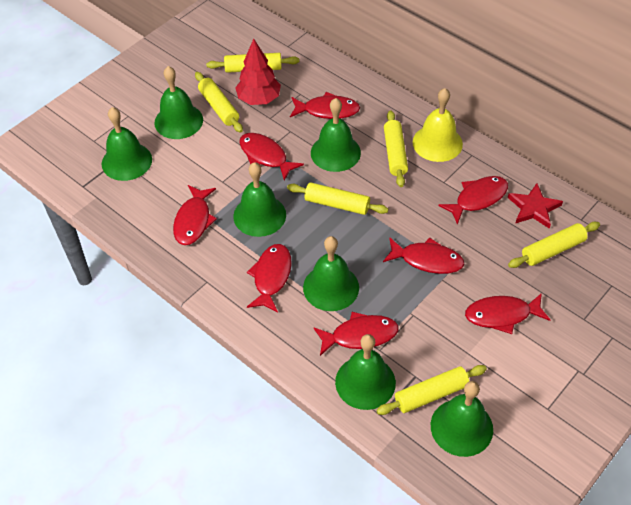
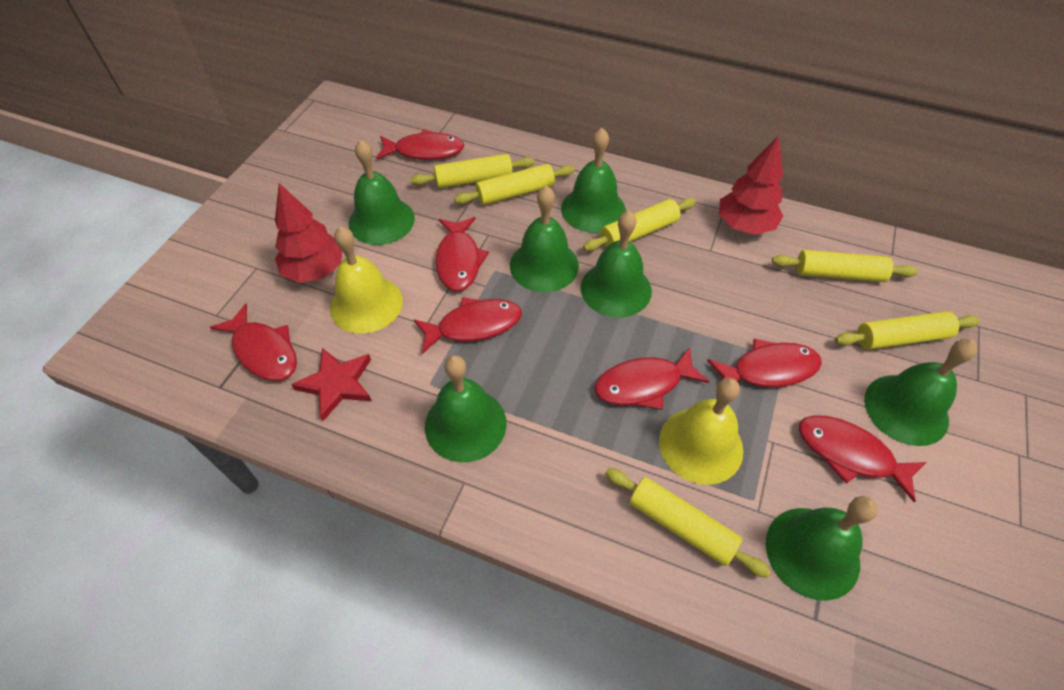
red fish: [173,185,217,245] [240,133,304,181] [247,244,292,313] [290,92,360,119] [313,312,399,356] [383,237,465,274] [438,176,508,225] [465,293,550,334] = 8 -> [210,304,297,381] [376,129,464,160] [414,297,522,354] [436,217,489,291] [594,347,709,410] [707,339,822,387] [799,415,926,502] = 7
red tree: [235,39,281,105] = 1 -> [275,183,343,283] [719,136,783,235] = 2
yellow bell: [413,88,463,162] = 1 -> [330,226,403,334] [659,378,744,485] = 2

